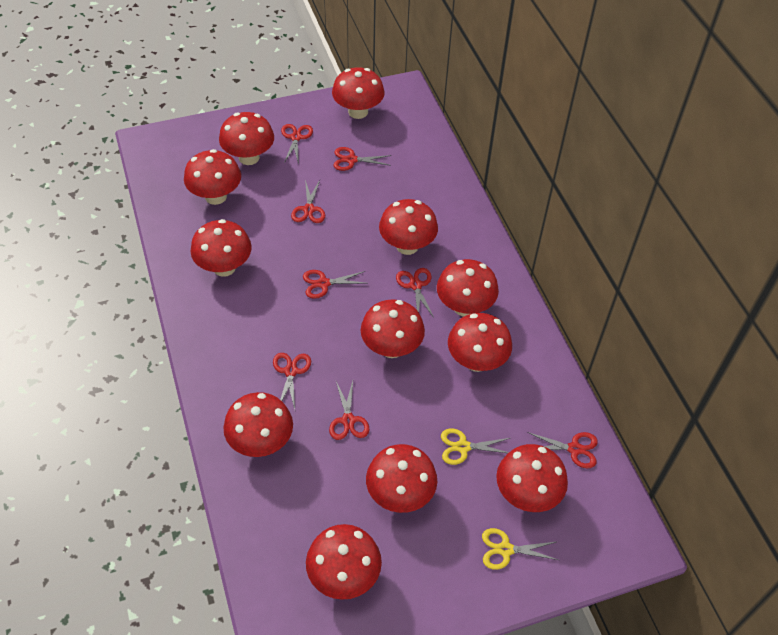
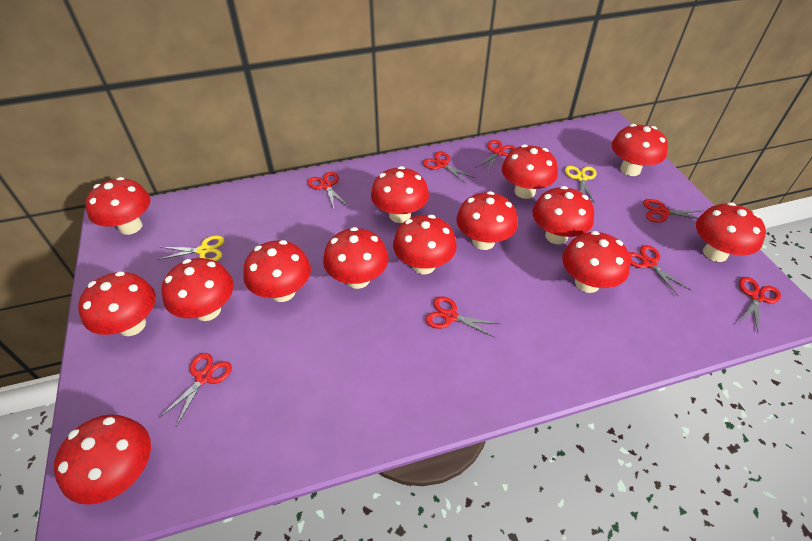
red mushroom: [184,149,241,205] [190,219,252,277] [219,112,274,165] [224,392,293,457] [306,524,382,600] [332,67,385,119] [361,299,425,358] [366,444,437,513] [379,199,438,255] [437,259,499,316] [448,313,512,372] [496,444,568,512] = 12 -> [54,414,151,505] [78,271,156,336] [85,177,150,235] [162,258,234,321] [243,240,311,302] [323,227,388,289] [371,166,429,223] [393,215,457,274] [456,191,518,250] [502,144,558,199] [532,186,594,244] [562,231,631,293] [612,124,668,176] [696,202,766,262] = 14

